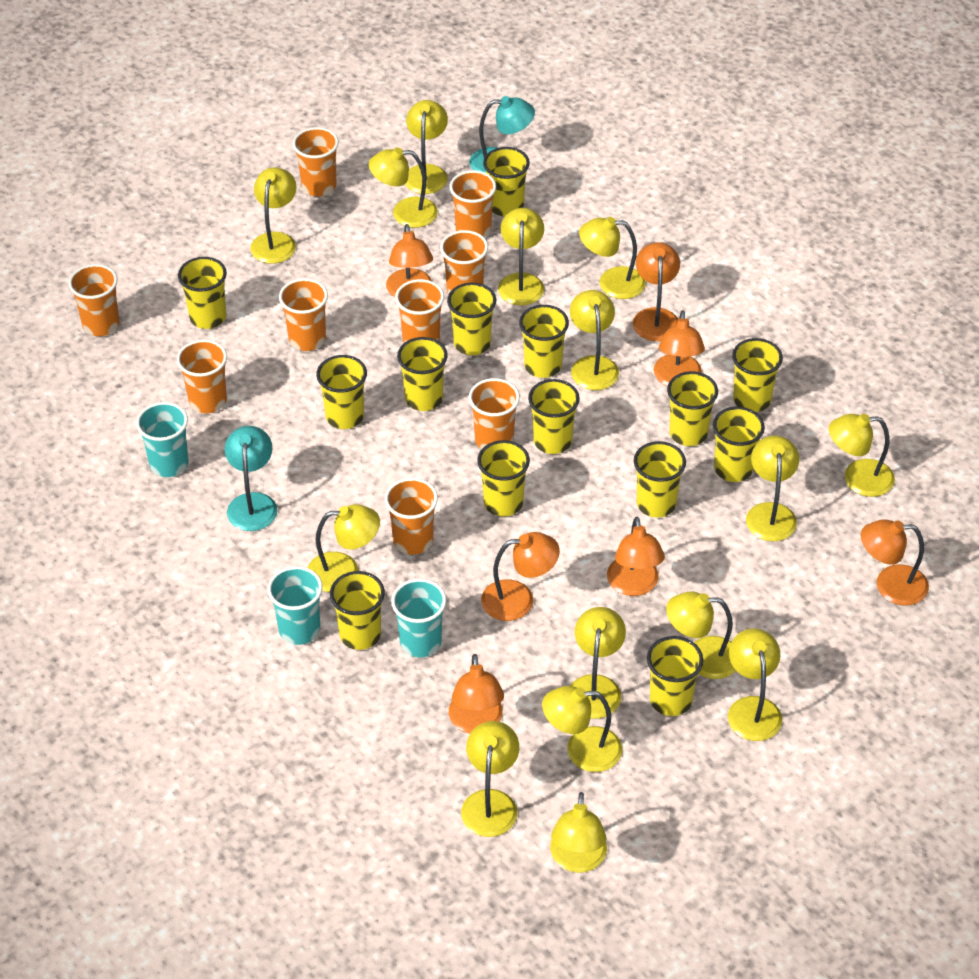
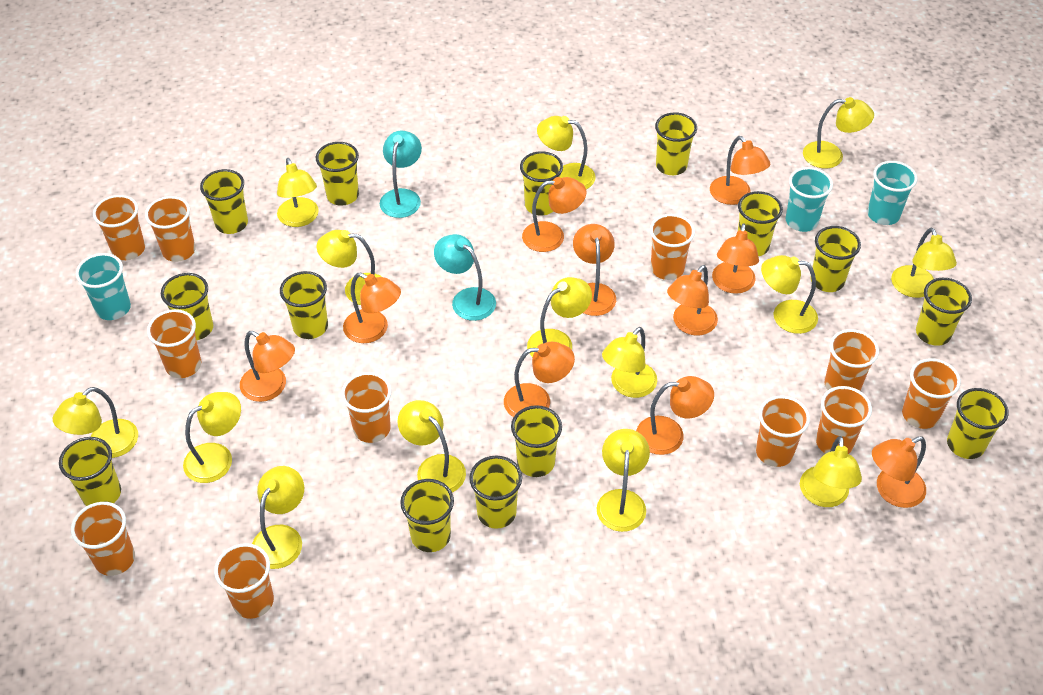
orange cup: [68,264,120,336] [177,339,227,413] [279,278,328,351] [293,127,339,196] [385,478,438,555] [395,279,444,343] [440,230,488,295] [450,170,496,238] [469,378,520,449] = 9 -> [71,502,135,576] [93,195,145,260] [145,196,196,262] [147,309,201,378] [214,543,274,619] [341,372,392,443] [650,214,695,280] [756,396,810,467] [816,386,872,454] [825,329,879,391] [902,358,961,429] = 11
orange lamp: [386,224,433,297] [448,654,504,734] [481,532,560,621] [607,517,665,596] [633,242,680,341] [654,310,705,386] [861,519,929,606] = 7 -> [240,331,295,402] [343,273,401,343] [504,342,575,417] [522,177,586,252] [573,224,616,316] [636,376,714,455] [667,265,718,335] [710,136,770,205] [712,223,759,294] [872,436,926,508] = 10
yellow lamp: [250,168,297,264] [308,504,380,592] [369,147,438,228] [405,100,448,194] [461,721,519,837] [498,208,544,305] [542,686,622,772] [550,792,607,873] [570,290,619,390] [571,607,626,719] [579,217,646,299] [666,592,736,679] [728,628,782,741] [746,435,799,541] [829,413,895,497] = 15 -> [53,387,138,458] [183,392,241,483] [252,466,304,569] [277,158,319,227] [317,230,382,305] [397,400,466,493] [527,277,592,357] [537,116,596,189] [596,429,650,532] [602,327,657,398] [761,255,818,334] [800,436,862,507] [803,97,874,169] [891,228,957,298] = 14

